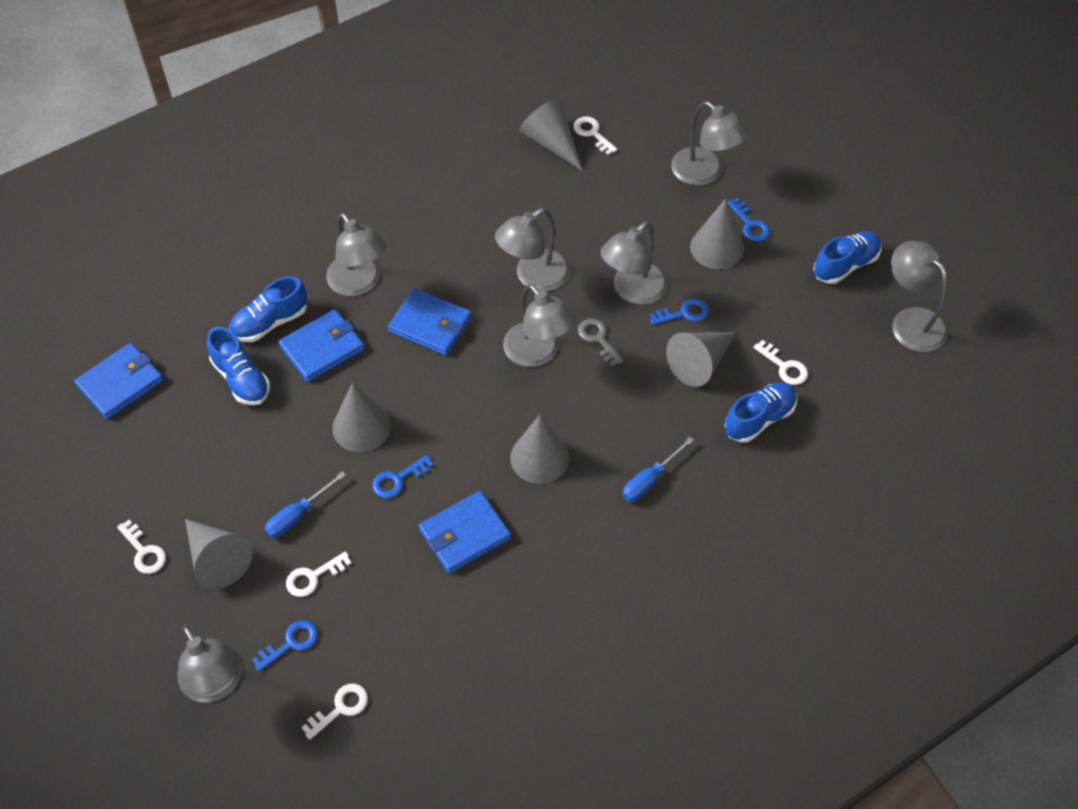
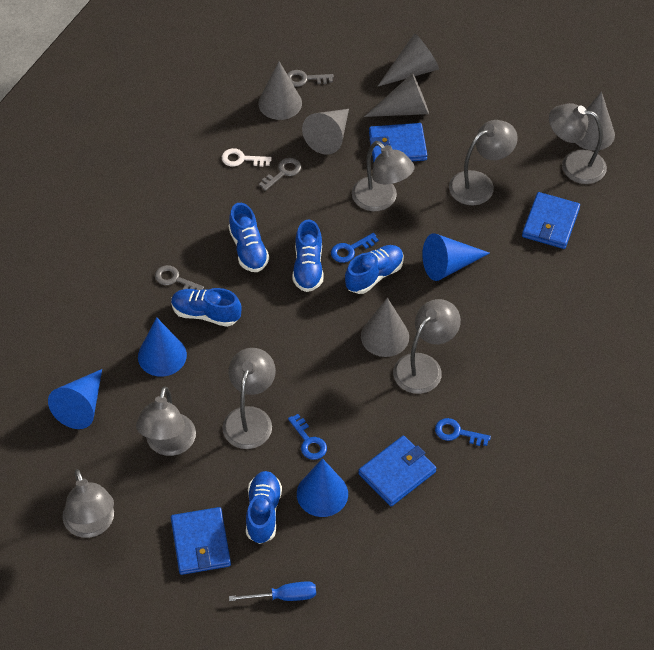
blue cone: none = 0 -> [48,369,102,429] [138,317,187,377] [297,458,348,517] [422,233,490,281] = 4
blue key: [252,620,318,672] [372,454,434,498] [649,298,709,325] [727,198,770,241] = 4 -> [288,414,327,460] [331,233,379,263] [435,418,491,446] = 3
blue screwdriver: [264,471,346,538] [622,437,694,502] = 2 -> [229,581,316,601] = 1
blue shoe: [207,327,270,406] [229,276,307,342] [725,382,797,442] [813,231,882,284] = 4 -> [171,288,242,327] [229,203,269,272] [246,471,282,544] [293,219,324,292] [345,245,404,294] = 5
grey key: [578,318,624,366] = 1 -> [155,265,204,290] [259,158,301,191] [287,70,334,87] = 3
white key: [117,520,166,574] [286,551,351,597] [302,684,368,740] [574,116,617,155] [753,340,808,385] = 5 -> [222,148,272,167] = 1

